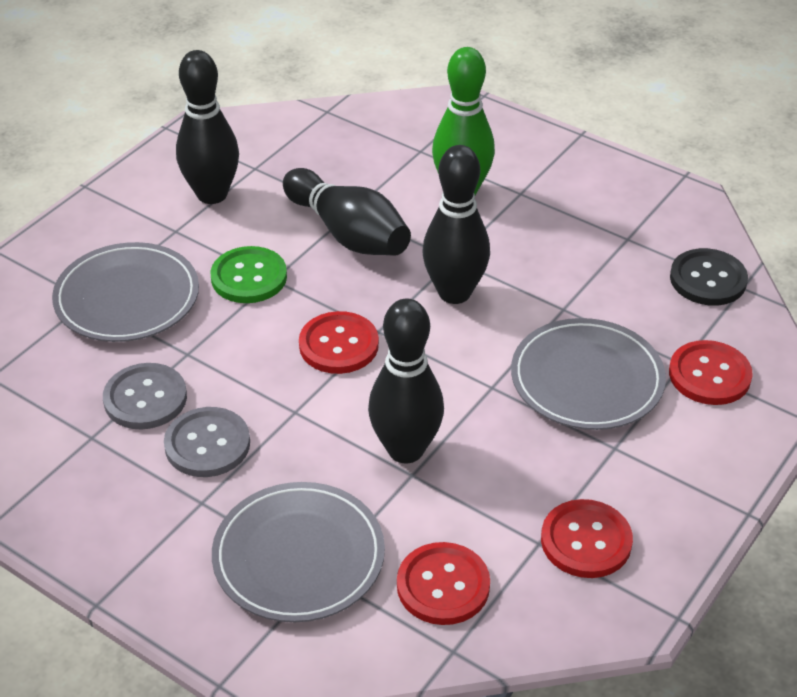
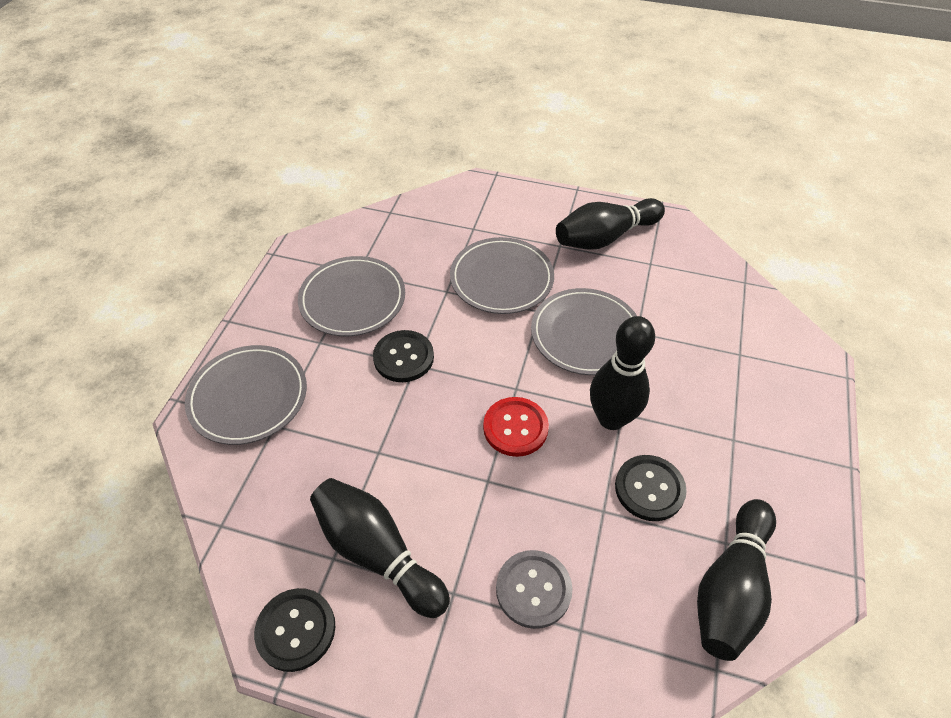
black button: [670,248,748,306] = 1 -> [254,588,335,672] [373,330,434,382] [615,455,687,521] = 3
green bowling pin: [432,47,495,195] = 1 -> none = 0
green button: [210,246,287,303] = 1 -> none = 0
grey button: [103,363,187,430] [164,407,250,477] = 2 -> [496,550,573,629] = 1
grey plate: [52,242,199,342] [212,482,385,622] [511,318,666,430] = 3 -> [185,345,307,445] [298,256,405,336] [450,237,554,314] [531,288,637,375] = 4
red button: [299,311,379,374] [397,542,490,625] [541,499,633,578] [669,340,753,405] = 4 -> [483,397,549,457] = 1

